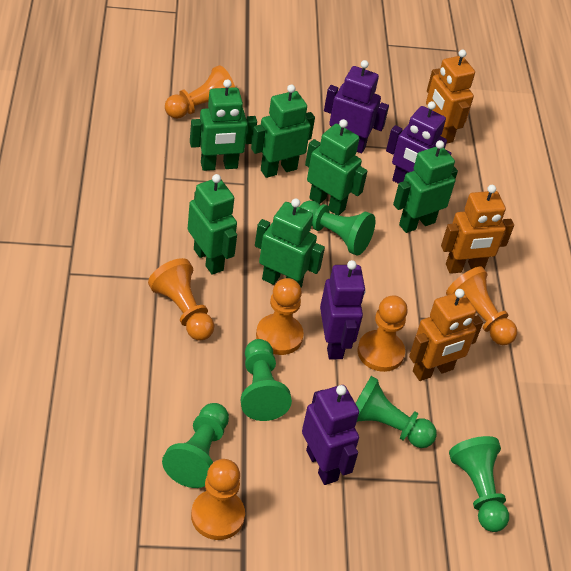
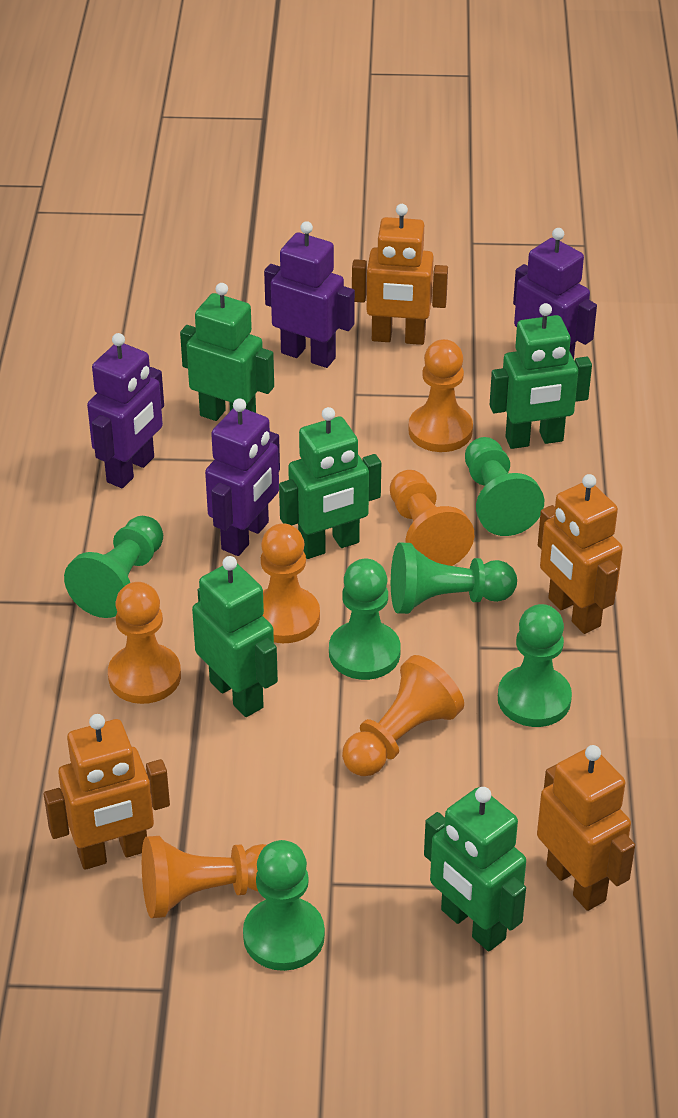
green pawn: [162,403,229,488] [241,339,292,421] [300,201,376,256] [355,376,437,448] [449,436,509,532] = 5 -> [64,516,163,618] [243,840,325,971] [329,559,401,680] [391,542,517,614] [465,437,544,536] [498,604,572,727] = 6
green robot: [188,174,237,275] [190,79,257,171] [251,85,315,178] [255,198,325,288] [305,119,367,215] [393,140,458,233] = 6 -> [180,283,274,421] [192,556,278,717] [279,407,381,559] [424,787,526,951] [490,303,592,449] = 5
orange robot: [409,289,483,381] [426,50,475,144] [441,185,514,274] = 3 -> [44,714,170,870] [352,204,448,345] [537,745,635,911] [538,474,623,634] = 4

